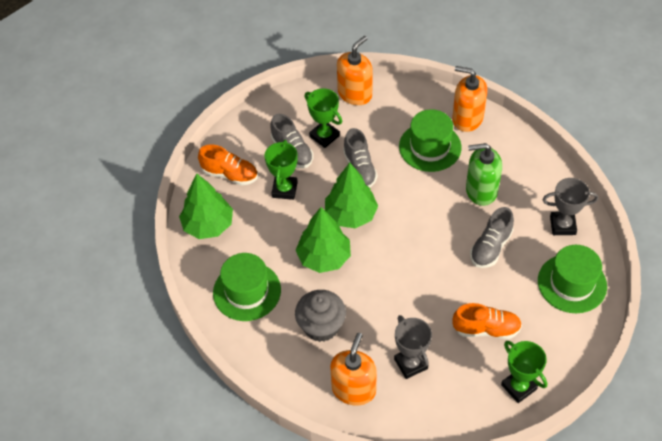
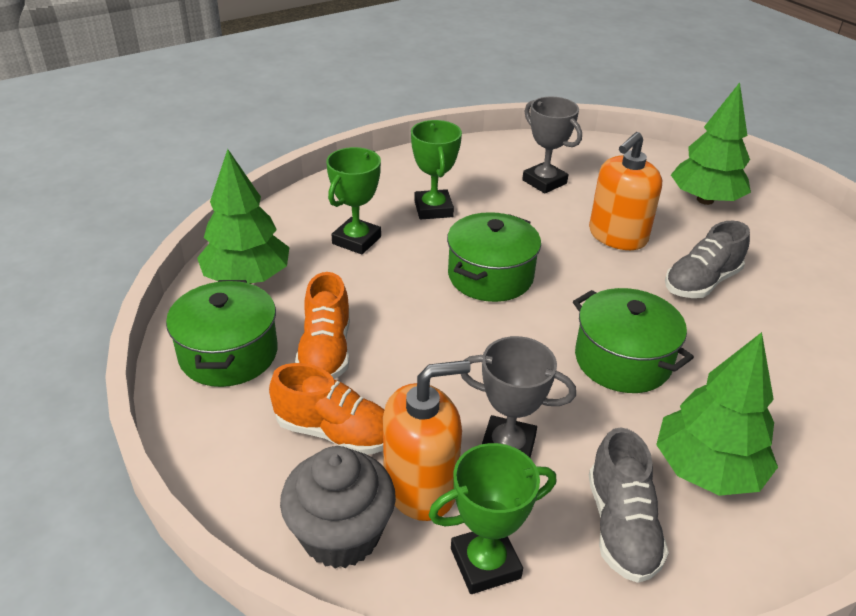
green hat: [213,253,281,321] [399,109,461,172] [538,245,607,313] = 3 -> none = 0
green pot: none = 0 -> [166,280,278,387] [447,212,541,302] [573,288,694,393] = 3
green soap dispenser: [466,143,502,206] = 1 -> none = 0
grey shoe: [271,114,313,169] [343,128,378,188] [470,207,514,268] = 3 -> [589,428,669,583] [665,221,750,298] = 2
orange soap dispenser: [330,333,377,406] [337,36,373,105] [452,66,487,132] = 3 -> [383,360,471,521] [589,132,662,250] = 2

